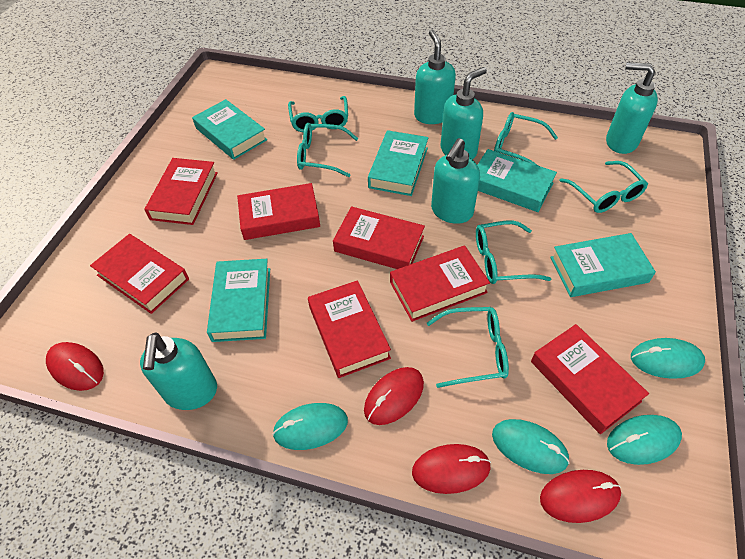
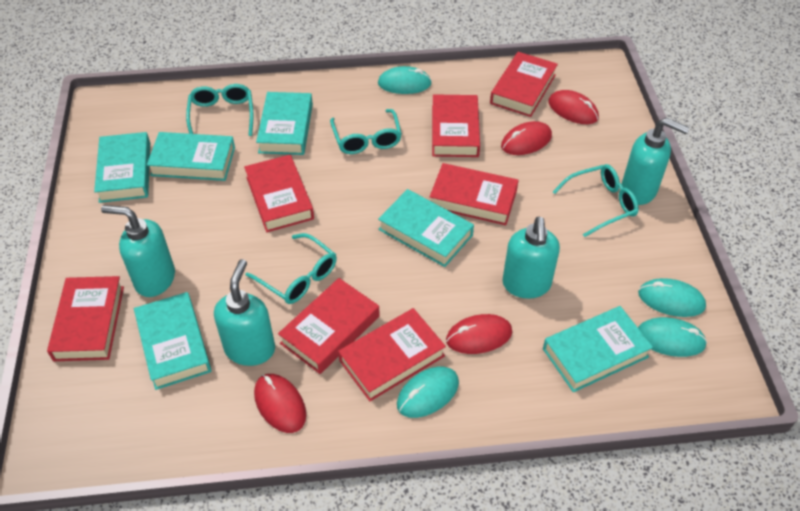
turquoise book: [192,99,267,160] [207,259,270,342] [368,130,429,196] [477,149,557,212] [550,233,656,297] = 5 -> [94,132,150,203] [134,292,212,390] [147,132,235,181] [256,92,313,155] [378,189,474,267] [543,306,653,392] = 6
turquoise glasses: [288,96,348,132] [297,123,358,177] [427,307,509,388] [476,220,551,284] [494,112,558,165] [559,161,648,213] = 6 -> [186,84,253,136] [246,233,337,304] [330,109,402,154] [553,164,639,237] = 4
turquoise soap dispenser: [140,332,217,410] [414,30,456,124] [431,138,480,224] [440,67,487,160] [606,62,658,154] = 5 -> [101,205,175,297] [214,259,275,366] [502,217,560,299] [622,118,689,205] = 4

